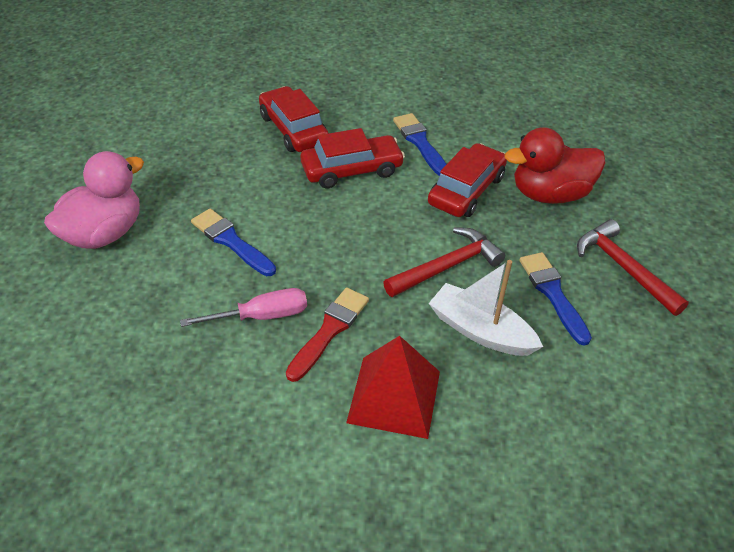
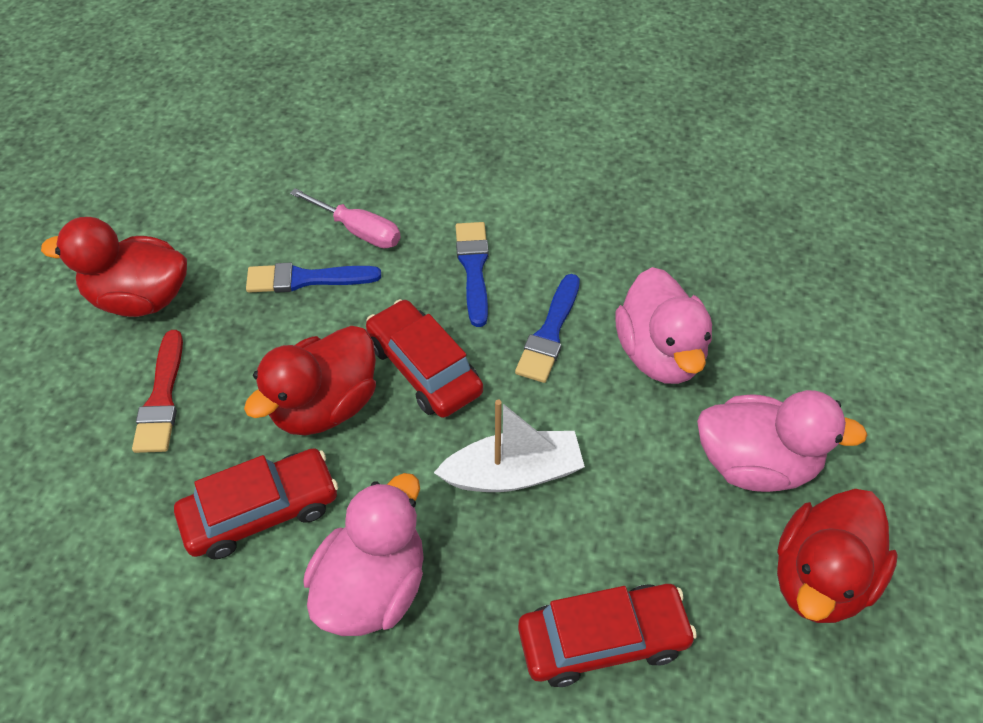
pink duck: [44,151,144,249] = 1 -> [303,473,424,636] [615,267,712,384] [697,390,867,492] = 3
red duck: [505,127,605,204] = 1 -> [41,217,187,317] [244,326,376,435] [777,489,898,623] = 3
red hammer: [383,228,505,297] [577,219,689,316] = 2 -> none = 0
red pyramid: [346,336,440,439] = 1 -> none = 0

